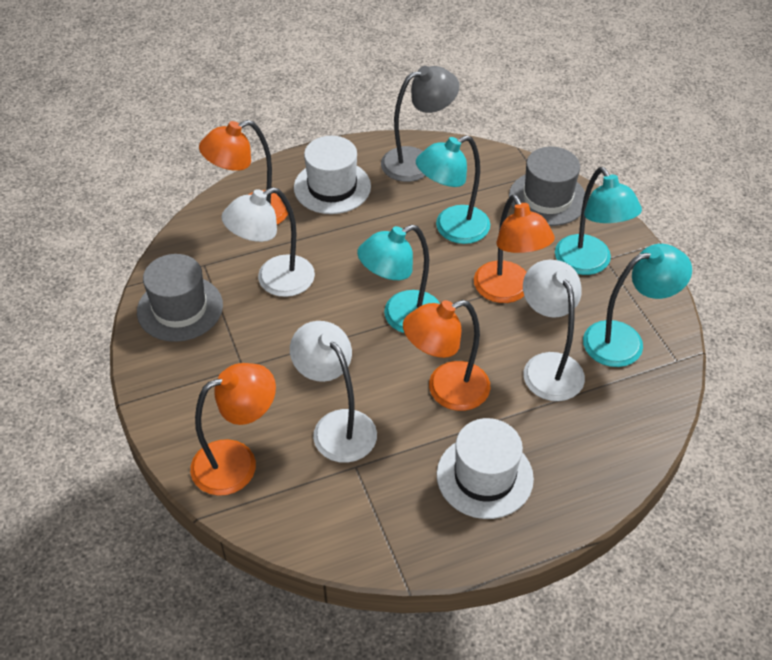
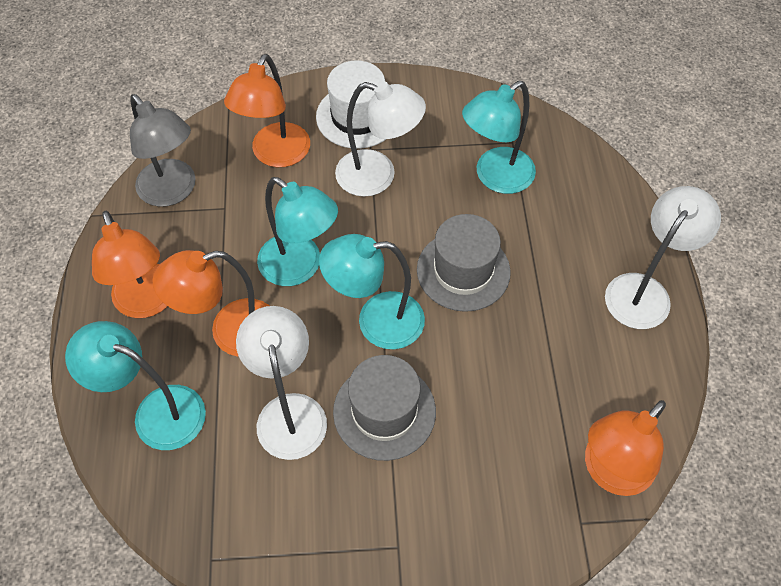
white hat: [294,136,371,214] [437,418,534,519] = 2 -> [316,61,386,149] = 1

